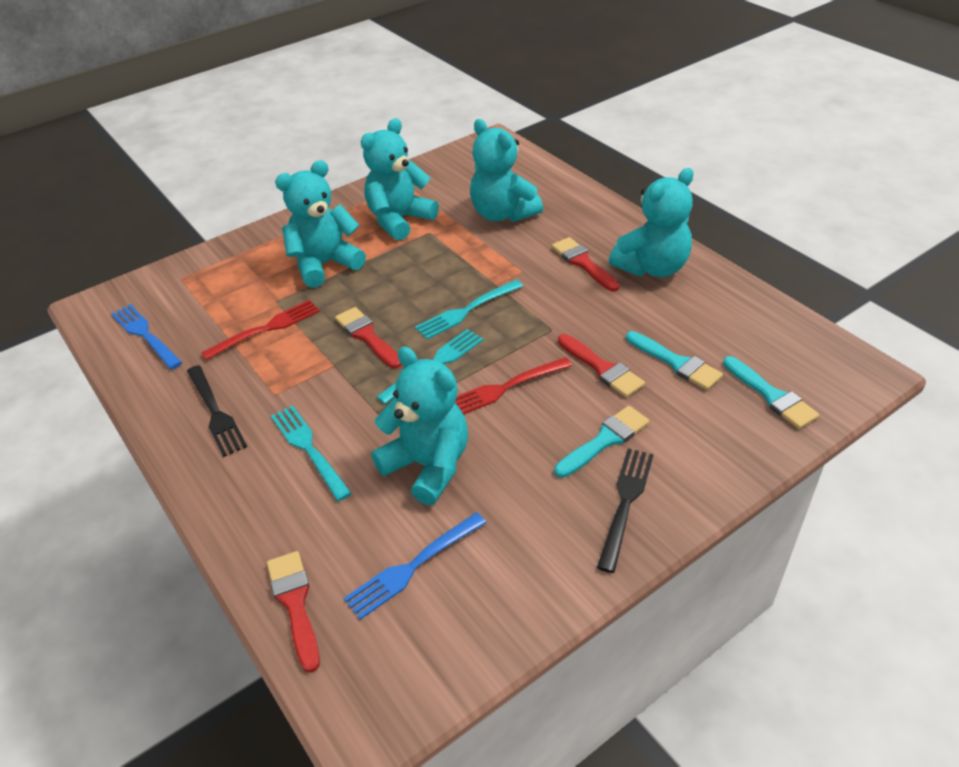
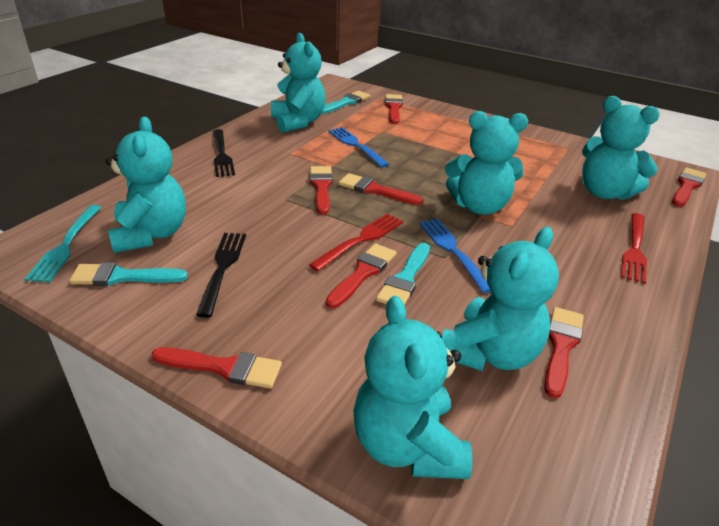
red brush: [267,551,320,673] [335,307,402,368] [552,237,620,292] [558,334,645,397] = 4 -> [151,347,282,389] [310,166,333,215] [326,244,397,308] [339,173,423,205] [385,94,403,124] [544,307,584,398] [672,167,706,207] = 7
turquoise fork: [271,405,352,501] [376,329,484,404] [415,280,523,340] = 3 -> [25,205,101,282] = 1
turquoise teddy bear: [275,160,366,288] [361,118,439,241] [371,347,468,505] [470,119,543,222] [609,168,694,277] = 5 -> [105,117,186,253] [271,33,326,133] [353,296,472,479] [442,227,559,371] [445,111,528,215] [582,96,660,200] = 6

